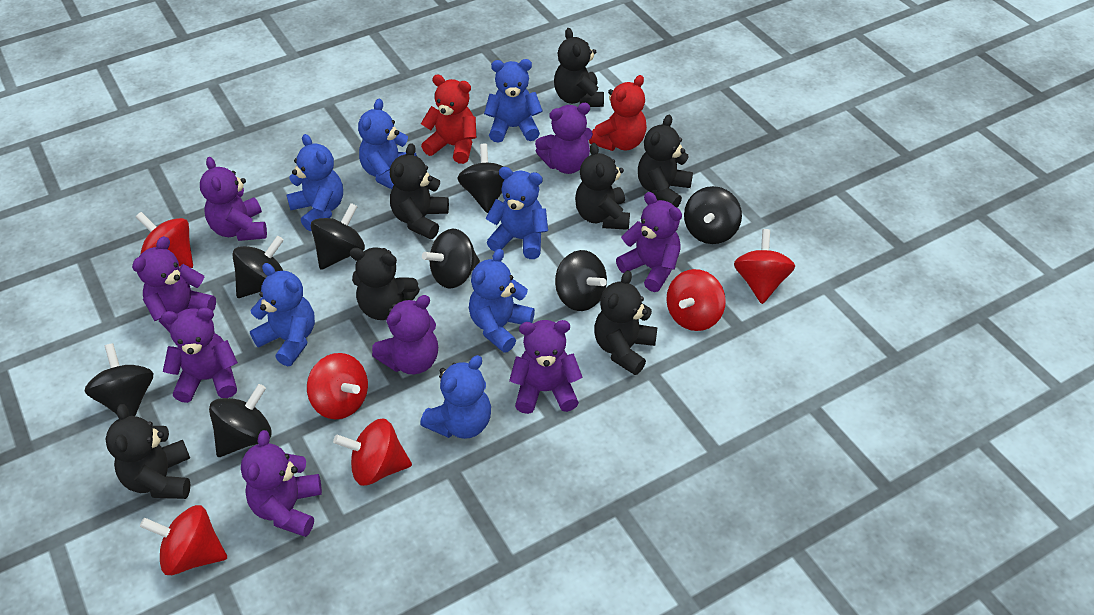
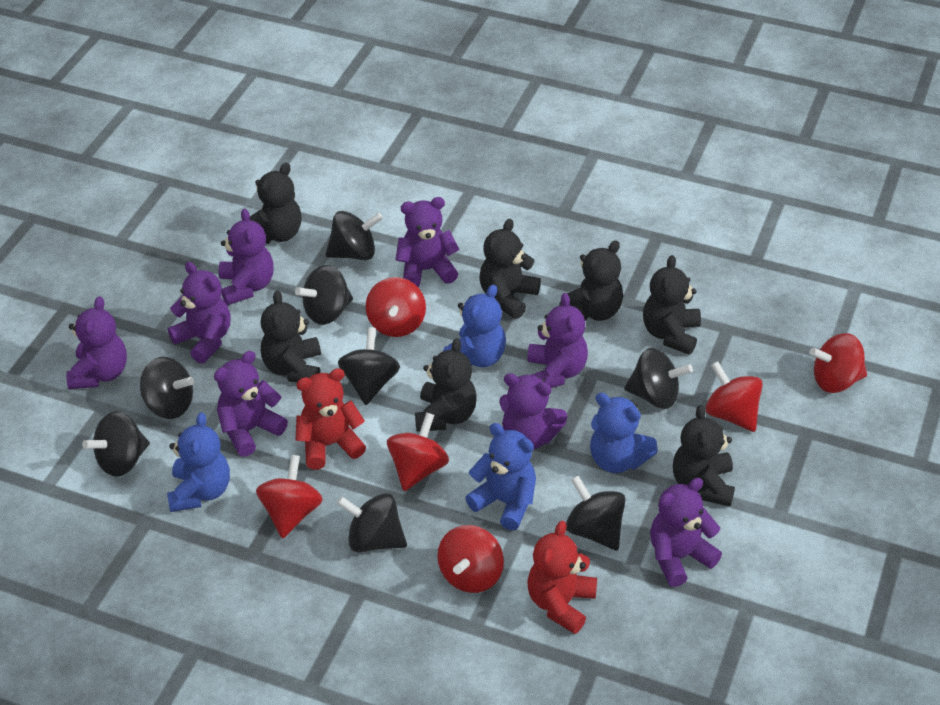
blue teddy bear: [250,263,315,366] [287,134,343,231] [358,99,417,189] [420,355,491,439] [469,249,535,353] [484,59,543,143] [485,167,548,259] = 7 -> [167,412,230,512] [443,284,506,367] [465,423,536,531] [590,393,658,473] = 4

